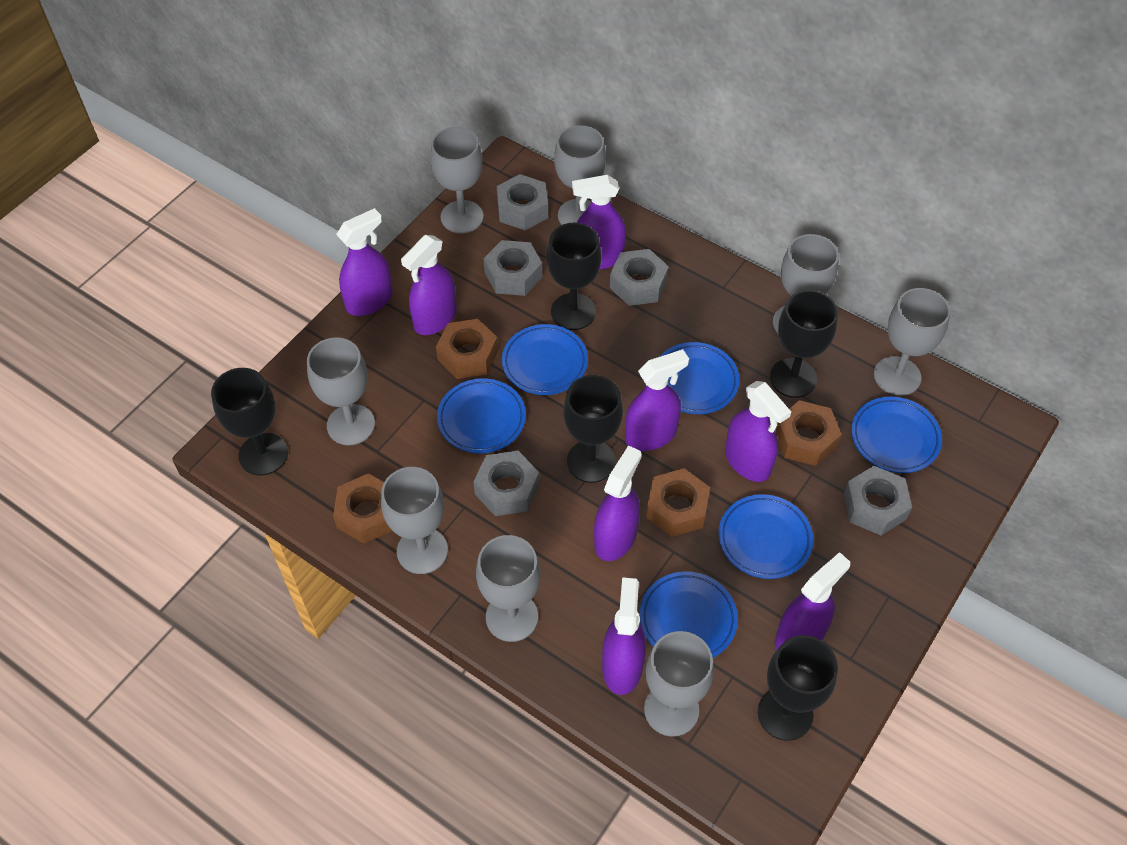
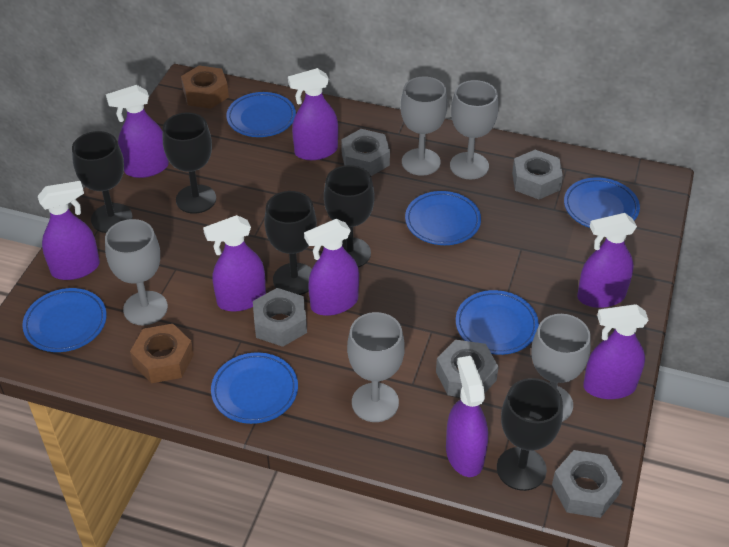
brown nut: [333,473,392,544] [436,319,498,379] [646,468,710,537] [775,400,842,466] = 4 -> [130,324,194,383] [181,65,229,109] = 2
grey goblet: [307,337,375,445] [381,467,448,574] [430,127,484,233] [476,535,541,642] [554,125,606,225] [644,631,714,737] [773,234,839,333] [874,288,950,396] = 8 -> [105,219,168,325] [347,312,405,422] [401,76,447,176] [450,80,498,179] [532,314,591,422] = 5

